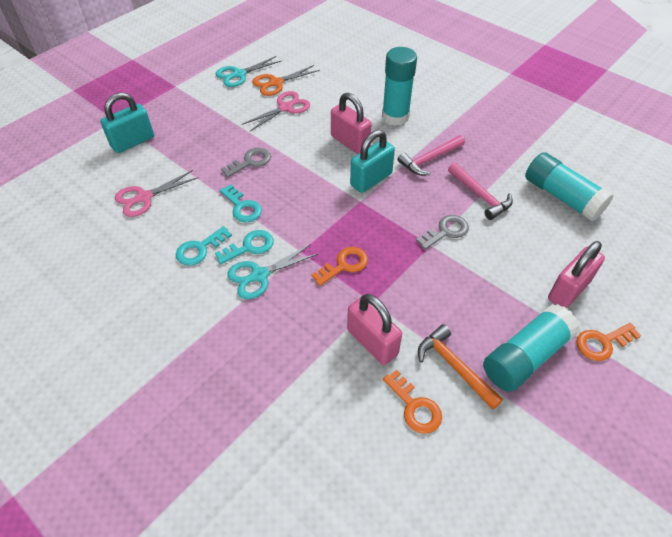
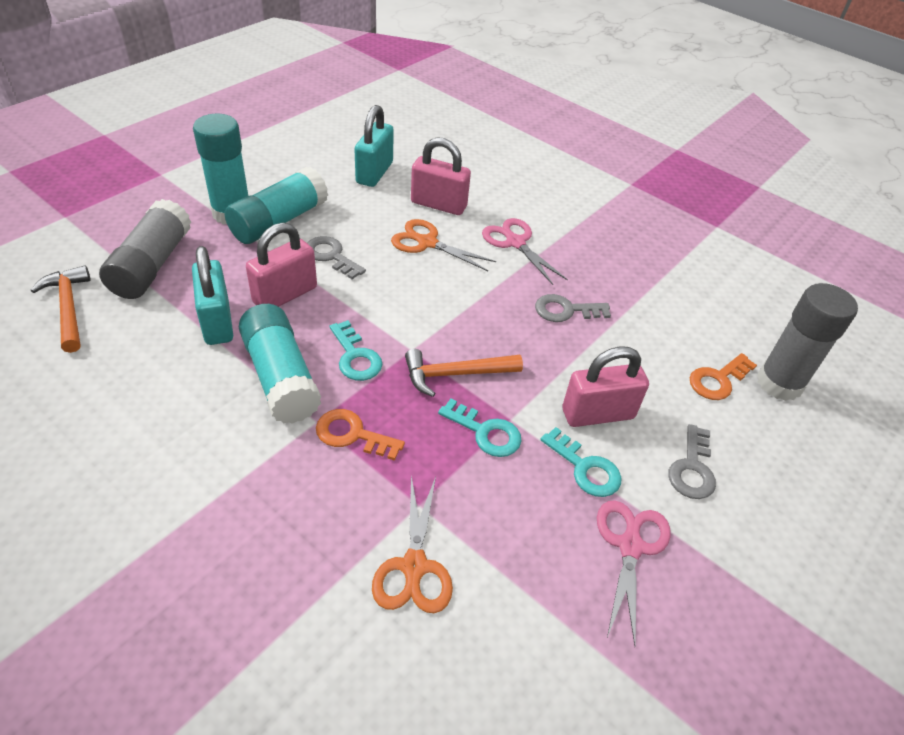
grey glue stick: none = 0 -> [99,199,191,299] [757,283,858,401] = 2
grey key: [221,148,271,177] [416,215,469,250] = 2 -> [307,236,366,279] [535,294,611,322] [668,424,716,499] = 3
orange hammer: [418,324,503,410] = 1 -> [30,266,91,353] [405,349,523,397] = 2
orange key: [311,247,368,286] [383,370,442,434] [576,323,641,361] = 3 -> [316,409,405,461] [690,353,757,400] = 2
orange scissors: [252,65,320,96] = 1 -> [372,476,453,613] [391,219,496,271] = 2
pink hammer: [398,135,465,175] [448,162,513,220] = 2 -> none = 0
turquoise scissors: [216,56,281,87] [228,244,319,299] = 2 -> none = 0

